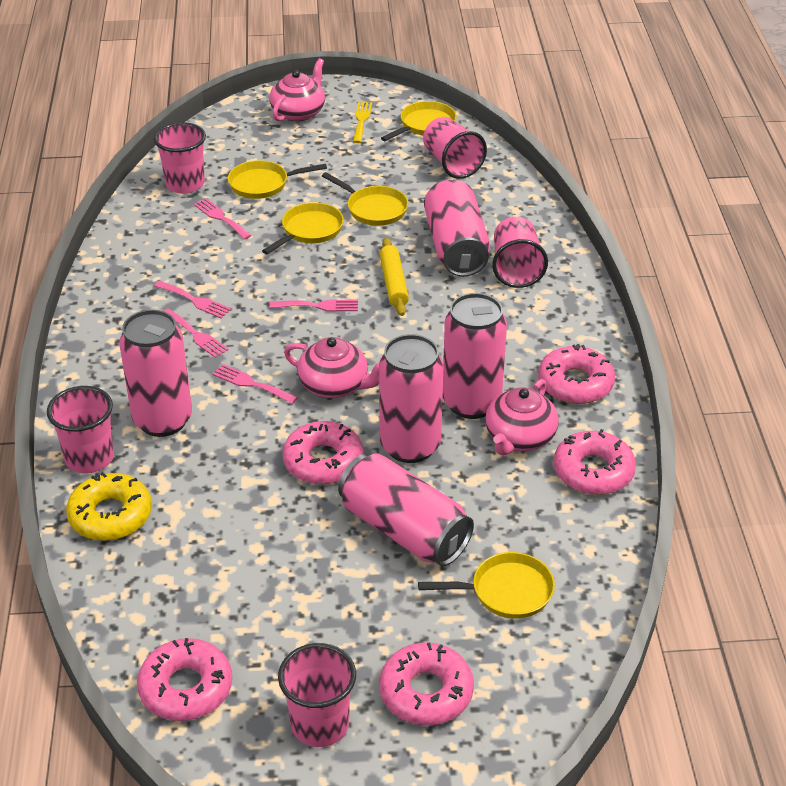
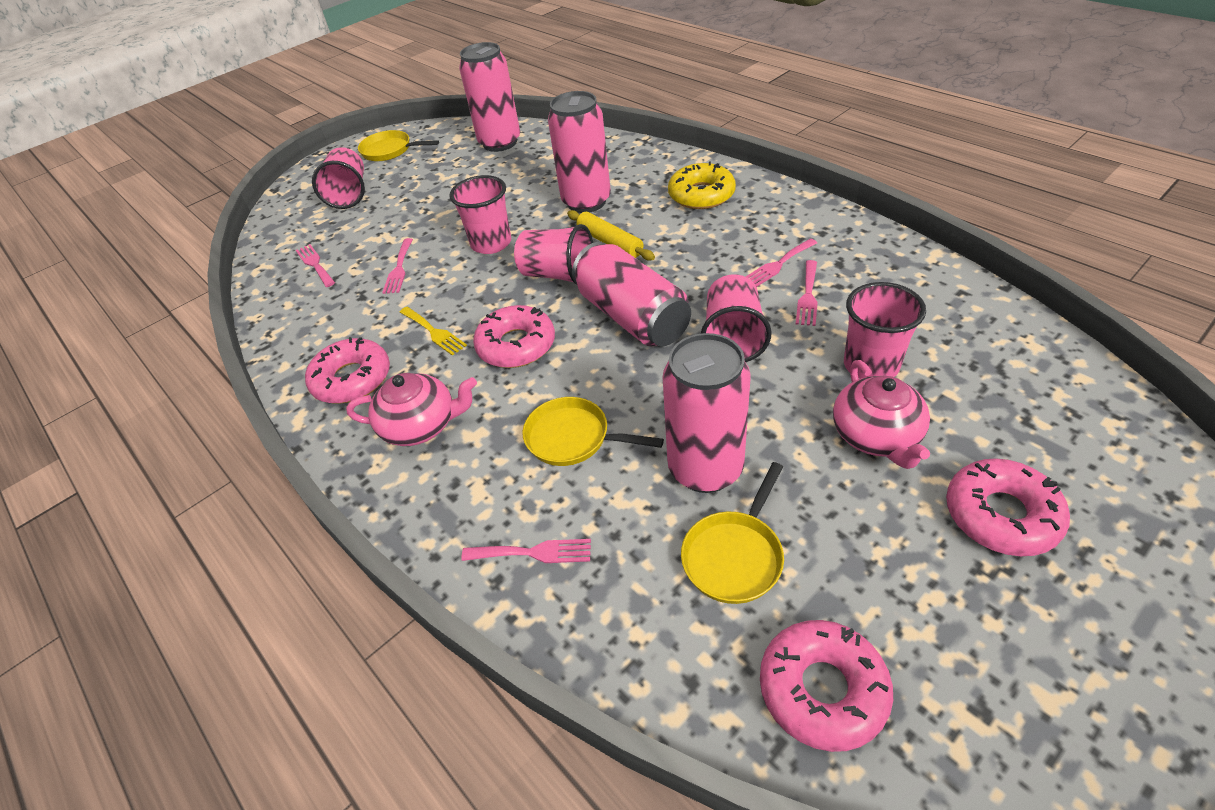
pink can: [119,310,192,437] [338,453,474,566] [379,334,443,463] [424,179,490,277] [443,293,507,419] = 5 -> [459,42,520,152] [548,91,611,213] [572,242,691,346] [663,333,751,493] = 4
pink donut: [137,638,232,721] [282,421,364,484] [379,642,474,725] [538,344,615,404] [554,429,636,495] = 5 -> [305,337,390,404] [473,305,555,368] [760,620,893,752] [946,458,1070,556] = 4
pink teapot: [269,58,325,122] [284,337,379,398] [485,379,559,456] = 3 -> [346,373,477,446] [833,360,930,469] = 2
yellow pan: [228,160,327,199] [262,202,344,254] [322,172,408,226] [381,101,457,141] [418,552,555,619] = 5 -> [358,130,439,161] [522,397,664,466] [681,462,784,604] = 3

